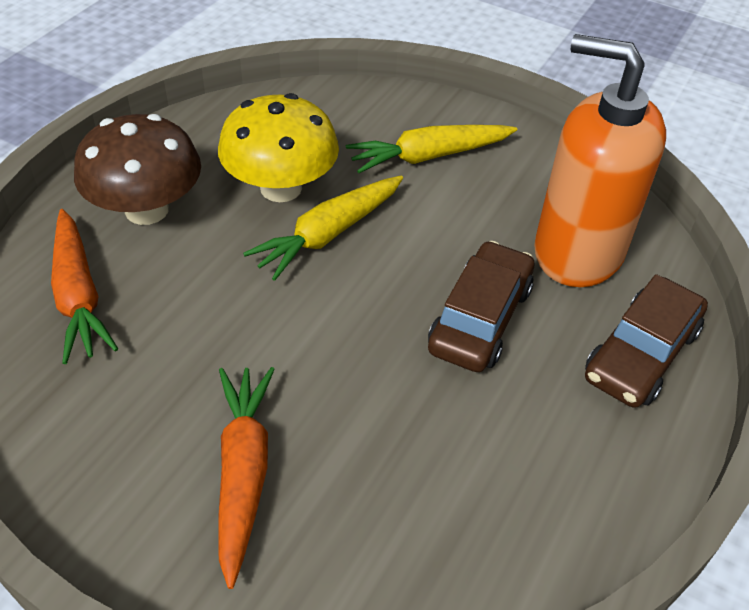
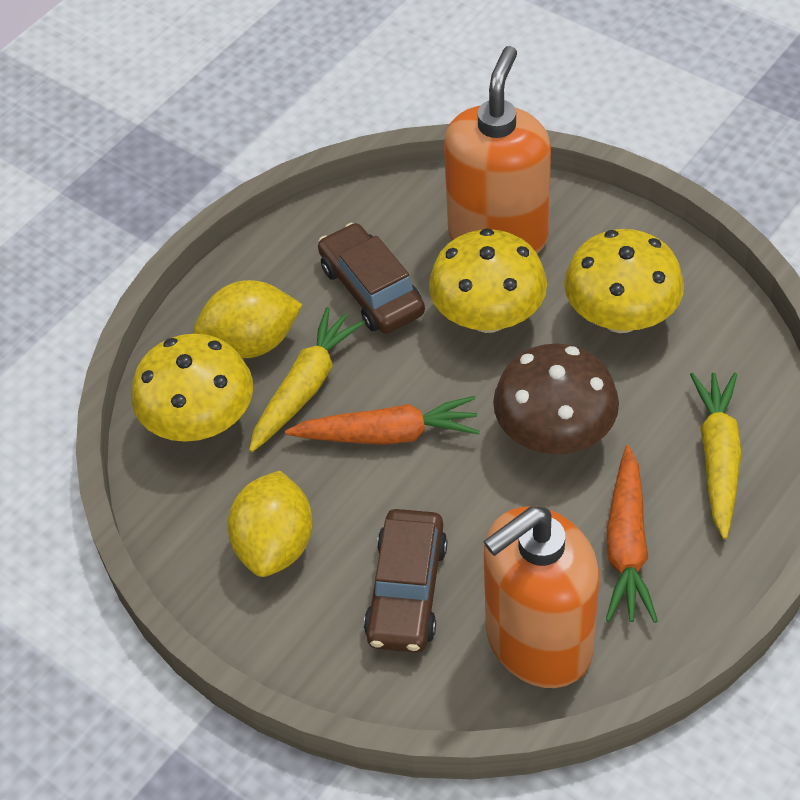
orange soap dispenser: [534,34,666,287] = 1 -> [444,46,551,254] [483,506,599,688] = 2
yellow lemon: none = 0 -> [194,280,303,358] [227,470,313,577] = 2
yellow mushroom: [218,93,339,202] = 1 -> [132,334,253,442] [429,229,547,333] [564,229,684,333] = 3

